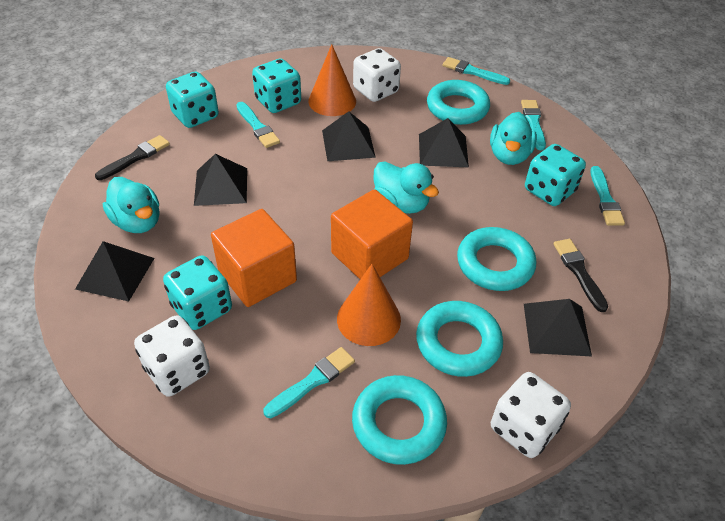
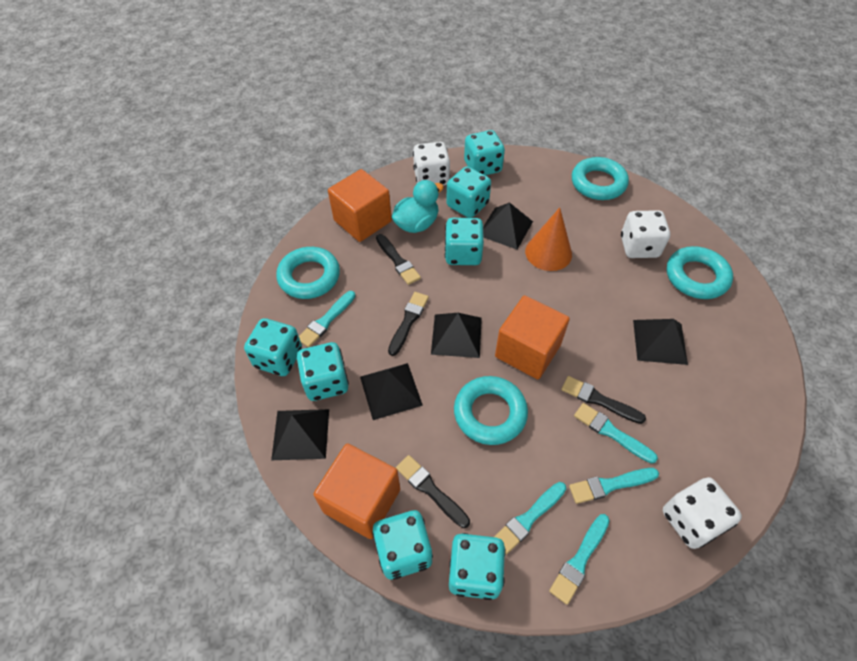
black brush: [95,135,170,180] [553,239,608,312] = 2 -> [376,234,421,285] [388,292,429,356] [396,455,470,528] [561,376,646,424] = 4
orange cone: [308,44,356,116] [337,264,401,346] = 2 -> [525,207,572,271] = 1
orange cube: [211,209,297,307] [331,189,413,279] = 2 -> [313,443,400,539] [328,169,392,242] [495,295,570,379] = 3
turquoise dice: [163,255,232,330] [166,72,219,128] [252,59,301,113] [525,144,586,206] = 4 -> [244,318,302,376] [297,342,349,401] [372,510,433,580] [445,218,484,265] [446,166,491,218] [449,533,506,600] [464,130,505,175] = 7
turquoise duck: [103,177,159,233] [373,161,439,214] [490,112,537,165] = 3 -> [392,180,444,233] = 1

